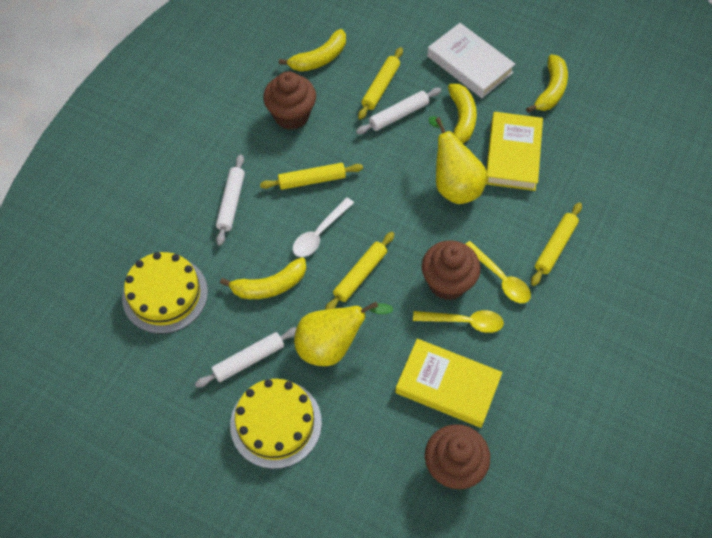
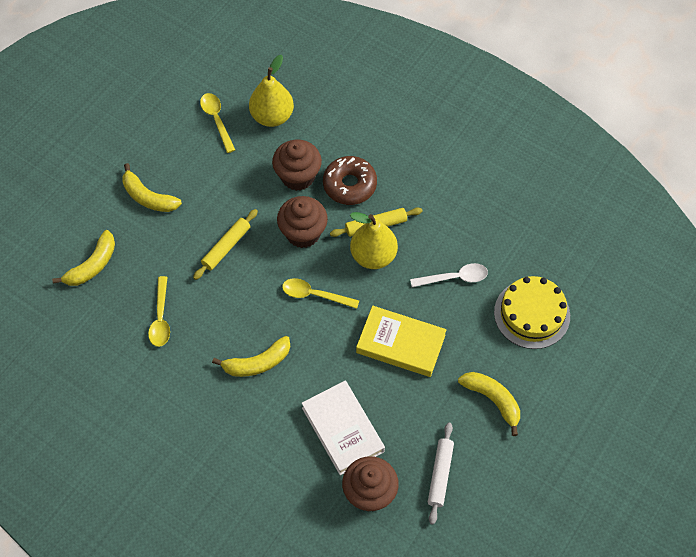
brown donut: none = 0 -> [323,156,377,205] = 1
white rolling pin: [195,327,297,388] [216,154,245,246] [356,88,441,134] = 3 -> [428,422,454,524] = 1
yellow book: [395,339,502,428] [486,112,543,191] = 2 -> [356,306,446,377] = 1
yellow cake: [122,252,208,334] [230,379,322,469] = 2 -> [494,276,570,349] = 1
yellow rolling pin: [260,163,363,190] [325,232,394,310] [358,47,403,120] [531,202,582,286] = 4 -> [193,209,258,280] [330,207,423,237] = 2
yellow spoon: [413,310,504,333] [465,241,531,303] = 2 -> [148,276,170,347] [200,93,235,153] [282,278,359,309] = 3

